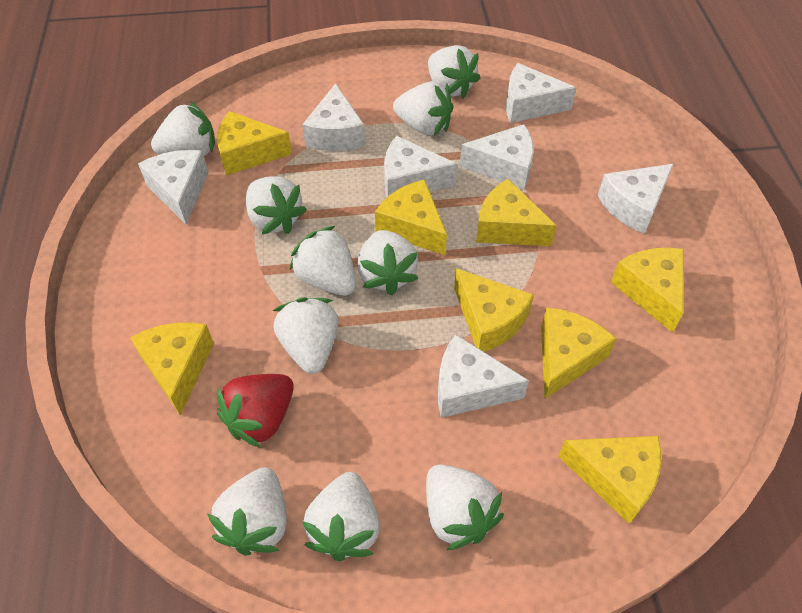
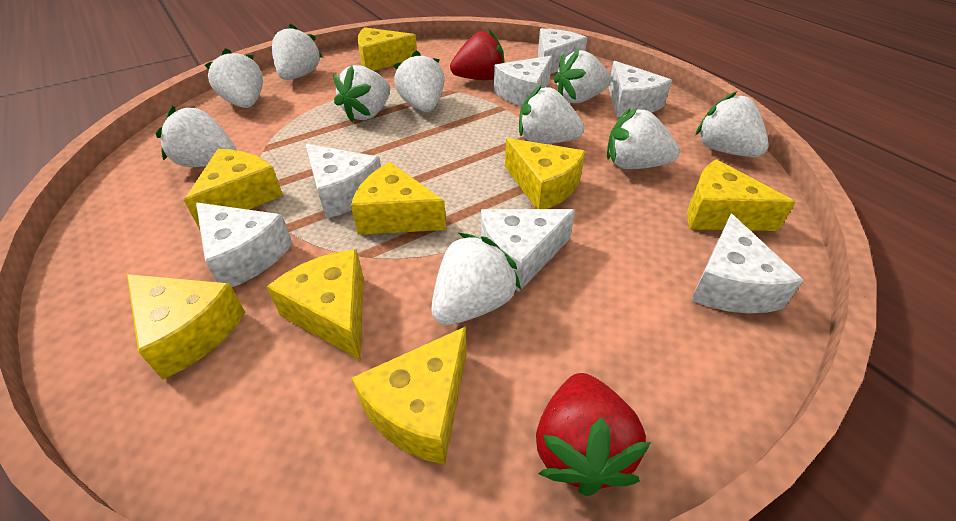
red strawberry: [217,374,294,448] = 1 -> [450,29,505,80] [536,373,651,496] = 2

